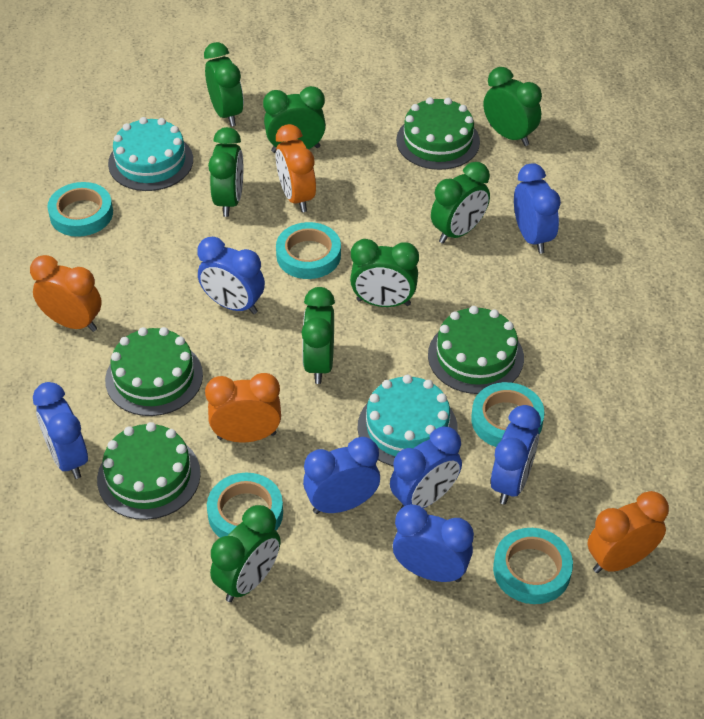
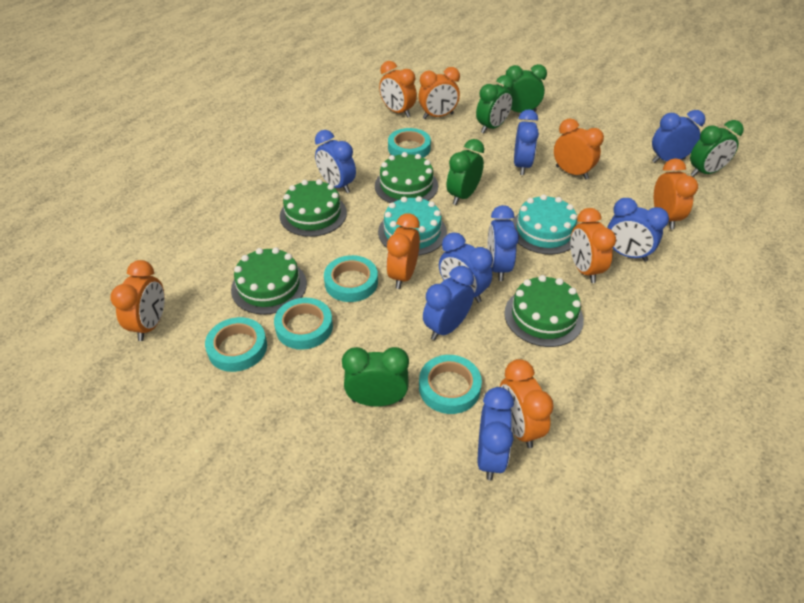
blue clock: [33,382,88,479] [197,237,265,314] [303,437,380,514] [390,426,462,509] [393,504,474,582] [491,405,541,505] [514,163,561,254] = 7 -> [315,130,356,193] [423,266,474,340] [439,233,493,303] [478,387,514,480] [487,205,519,281] [514,109,539,175] [607,198,669,262] [652,110,705,163] = 8
green clock: [204,42,244,126] [208,127,243,217] [210,505,281,602] [263,86,326,153] [301,287,335,384] [350,239,419,307] [431,162,490,244] [483,67,542,146] = 8 -> [342,347,409,406] [447,139,484,205] [476,75,514,133] [504,64,547,113] [690,120,744,177] = 5
orange clock: [30,255,102,332] [205,373,281,442] [276,124,316,212] [587,491,669,573] = 4 -> [110,260,165,341] [379,61,417,118] [386,213,420,289] [418,67,460,119] [500,359,554,448] [554,118,604,180] [570,208,616,283] [654,159,698,229] = 8

